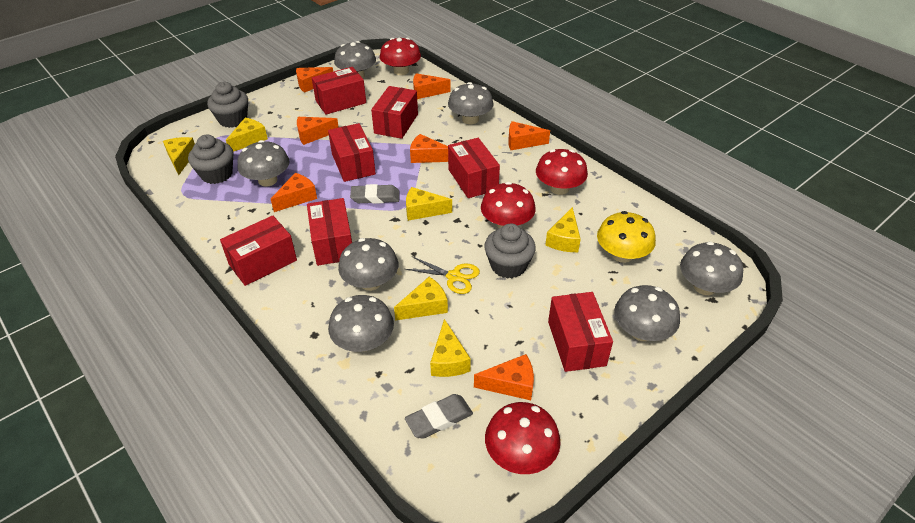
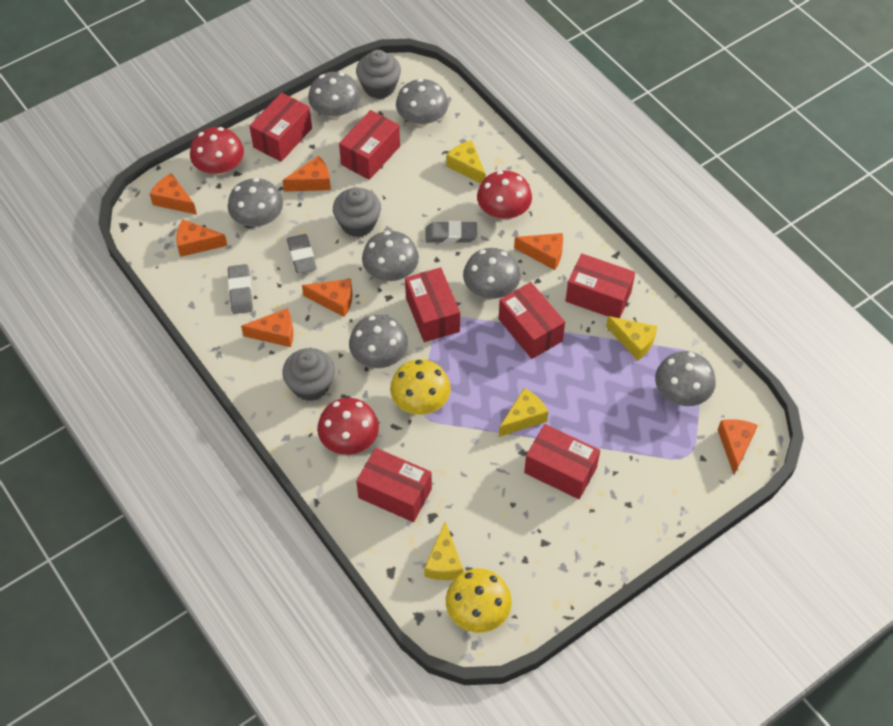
grey eraser: [350,184,400,204] [405,394,473,439] = 2 -> [228,264,253,314] [287,234,317,274] [425,221,477,243] = 3
red mushroom: [380,38,421,75] [481,182,536,228] [485,402,561,474] [536,149,588,195] = 4 -> [190,127,244,175] [317,398,379,455] [477,171,532,219] = 3
yellow cheese: [163,137,195,175] [226,118,268,152] [394,277,448,321] [406,187,452,221] [430,319,471,377] [545,207,581,252] = 6 -> [424,521,463,580] [446,140,486,183] [499,388,548,437] [606,316,658,361] = 4
yellow mushroom: [597,211,656,263] = 1 -> [390,359,451,415] [446,568,512,633] = 2
yellow scissors: [405,256,480,294] = 1 -> none = 0

